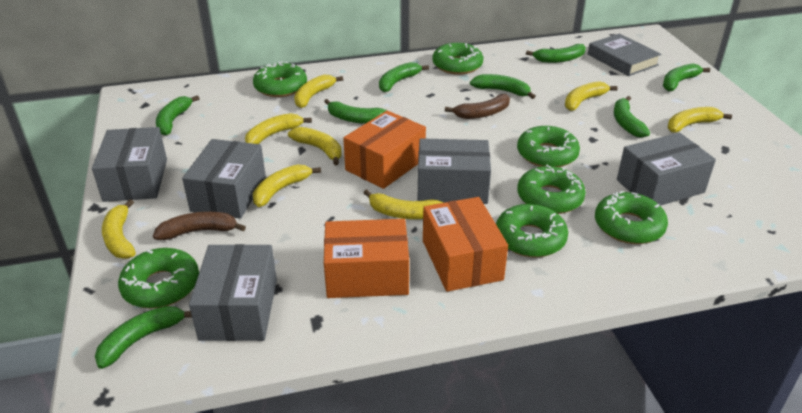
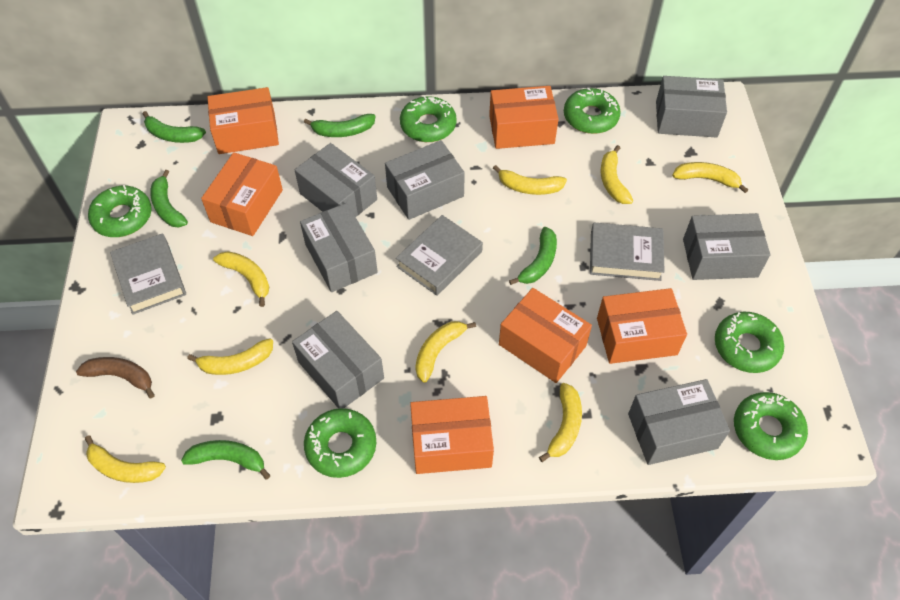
brown banana: [153,212,246,240] [445,94,510,119] = 2 -> [76,357,155,398] = 1
green banana: [95,306,192,369] [156,95,200,136] [324,99,387,124] [379,62,429,92] [470,74,536,99] [526,44,586,63] [614,96,650,138] [663,64,710,91] = 8 -> [143,111,206,143] [150,170,188,228] [181,440,271,480] [304,114,375,137] [509,227,557,285] = 5
green donut: [118,248,199,308] [253,61,307,97] [432,43,483,75] [496,204,568,258] [517,126,580,167] [517,165,586,214] [595,191,668,244] = 7 -> [88,185,151,237] [304,408,376,478] [400,96,456,142] [564,87,621,134] [715,312,784,373] [734,392,808,460] = 6
grey book: [588,33,661,76] = 1 -> [110,233,186,315] [396,215,483,296] [590,223,665,281] = 3
grey box: [92,127,167,202] [182,139,266,219] [189,244,277,341] [417,138,491,204] [617,133,716,206] = 5 -> [292,311,384,409] [295,143,377,217] [300,203,378,292] [385,140,465,220] [628,379,730,465] [656,76,727,137] [683,213,770,280] = 7
orange box: [324,219,409,298] [343,111,426,189] [423,197,508,292] = 3 -> [201,152,283,236] [207,87,279,154] [410,396,494,474] [489,86,559,149] [499,288,592,383] [597,288,687,364] = 6

